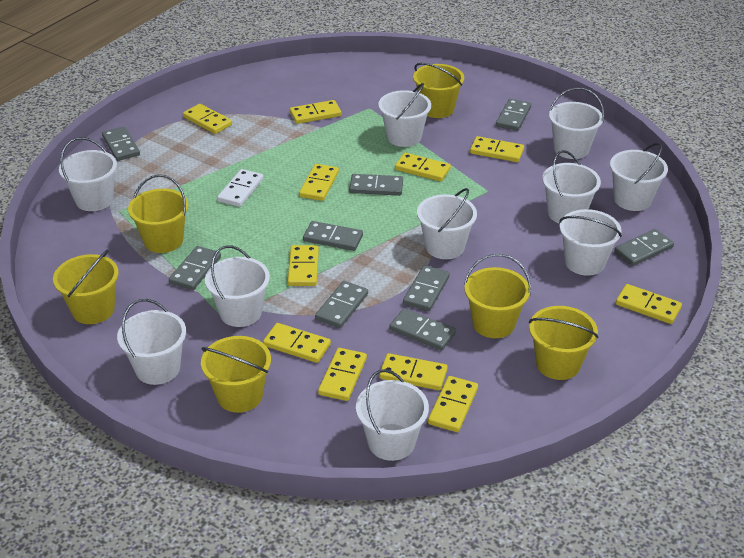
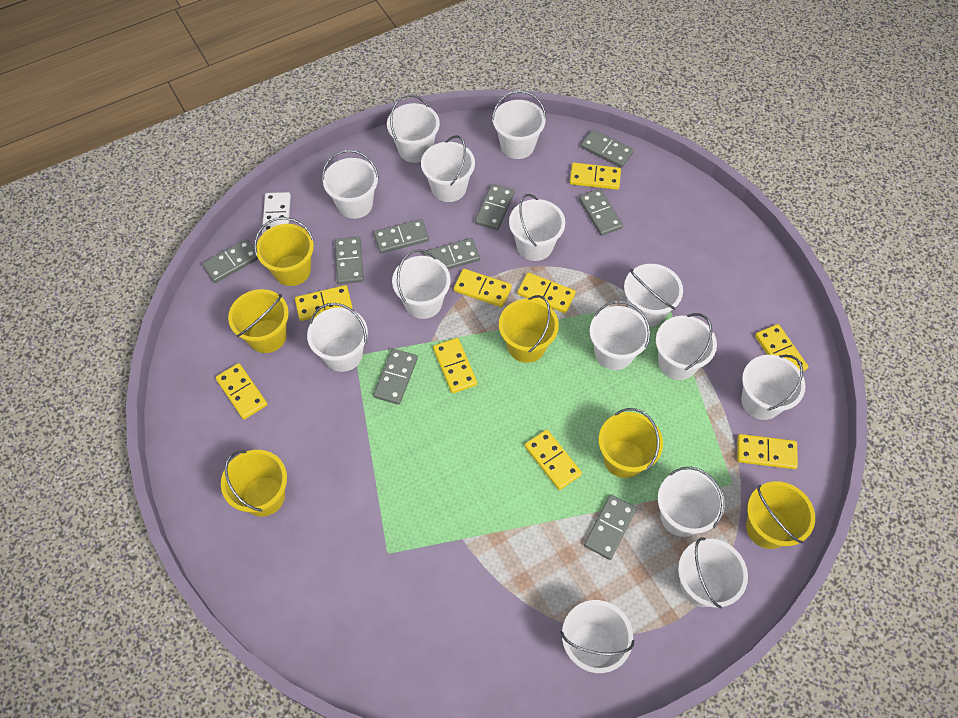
white bucket: [59,137,117,211] [117,299,186,385] [205,245,270,327] [356,369,429,461] [378,83,431,147] [417,188,477,259] [542,150,601,224] [549,87,604,159] [559,209,622,276] [610,143,668,211] = 10 -> [307,303,368,372] [322,150,379,219] [387,94,440,163] [392,249,451,319] [421,135,475,202] [492,90,546,159] [509,194,565,261] [560,600,634,673] [590,301,650,370] [624,264,683,327] [656,313,717,380] [658,467,725,537] [678,537,748,609] [741,355,806,420] = 14
yellow domino: [183,104,232,134] [263,323,331,363] [288,245,319,286] [290,100,342,124] [299,164,339,201] [318,348,367,401] [379,353,448,390] [395,153,451,181] [428,376,478,432] [470,136,524,162] [616,284,682,324] = 11 -> [215,363,267,419] [295,285,352,321] [433,338,477,393] [454,269,512,307] [517,272,576,313] [525,429,582,490] [570,163,621,190] [737,434,798,469] [755,324,808,371] = 9

